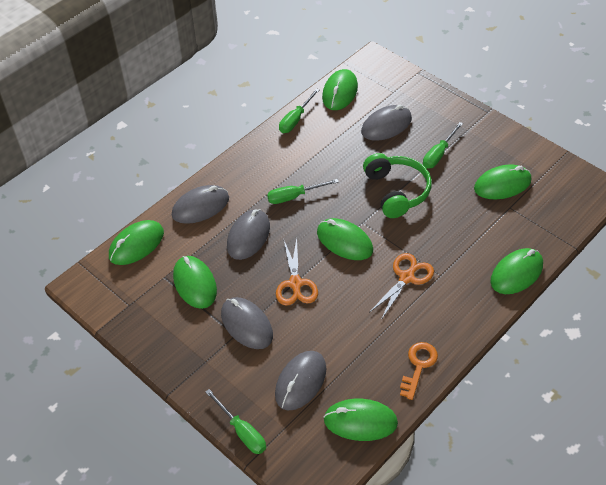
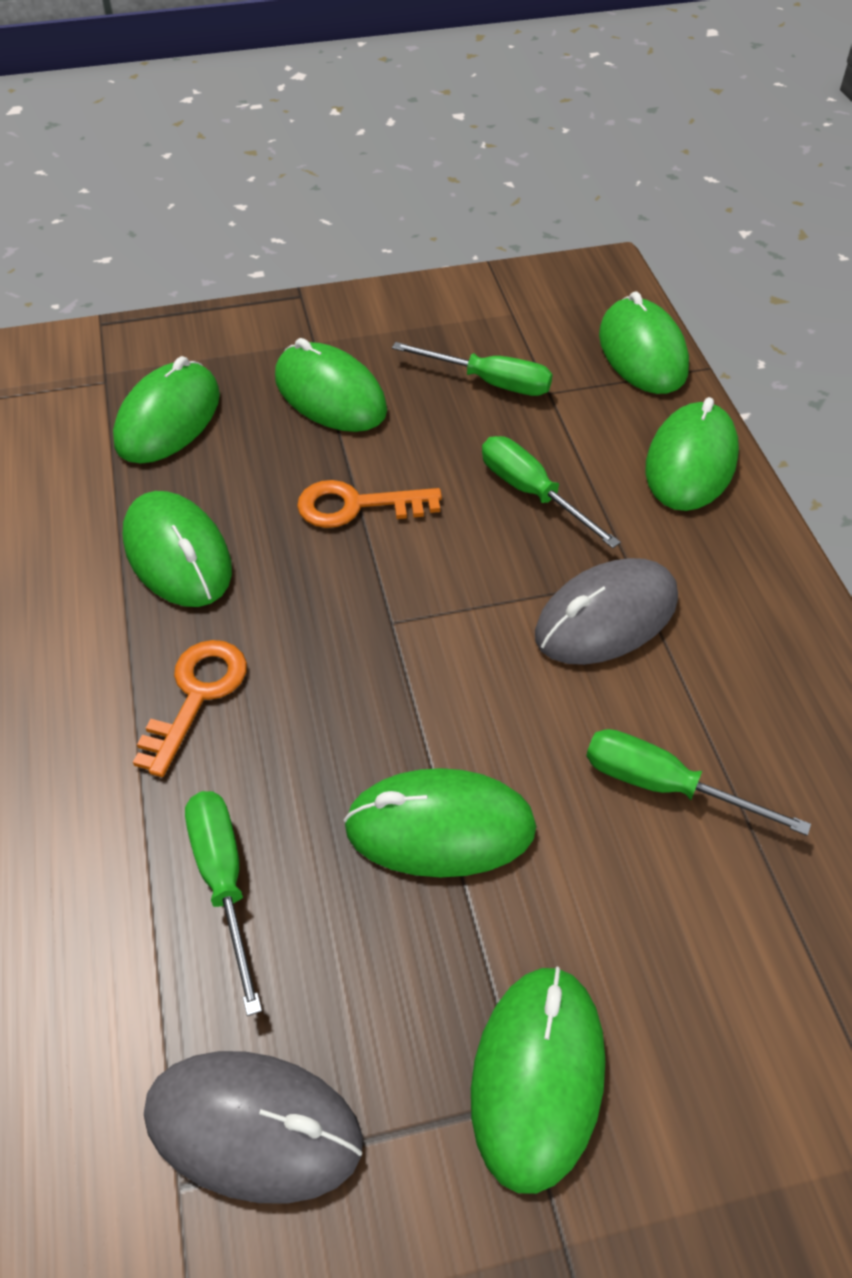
green headphones: [363,153,432,218] = 1 -> none = 0
grey mouse: [172,185,229,224] [221,297,273,349] [227,209,270,260] [275,351,326,410] [361,105,412,141] = 5 -> [144,1051,363,1204] [535,558,678,665] = 2
orange key: [400,342,438,400] = 1 -> [133,640,247,777] [297,480,442,528] = 2
orange scissors: [276,238,318,306] [369,253,434,320] = 2 -> none = 0

